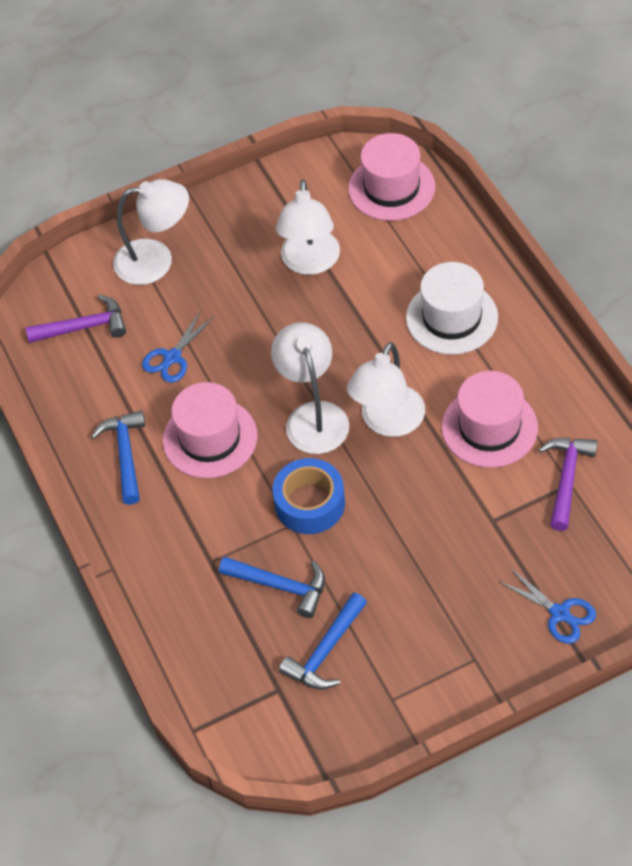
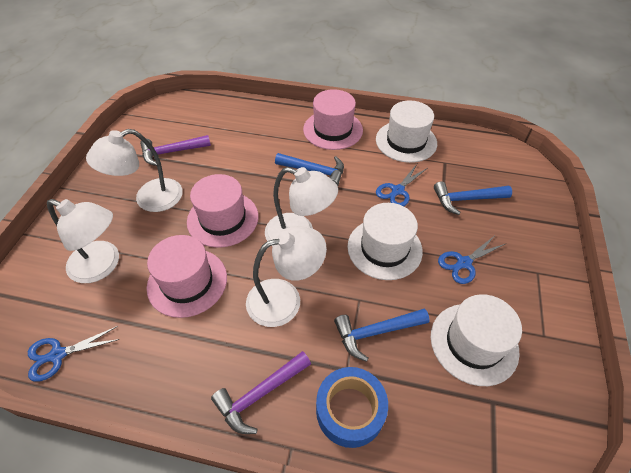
blue scissors: [142,310,214,383] [498,568,596,644] = 2 -> [28,326,120,382] [376,164,427,206] [438,236,505,284] = 3
white hat: [406,262,498,355] = 1 -> [348,203,423,280] [376,101,437,163] [431,294,522,386] = 3

